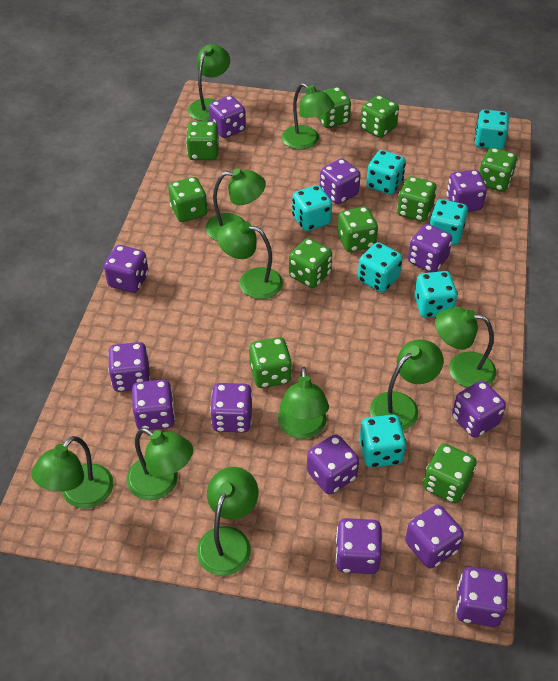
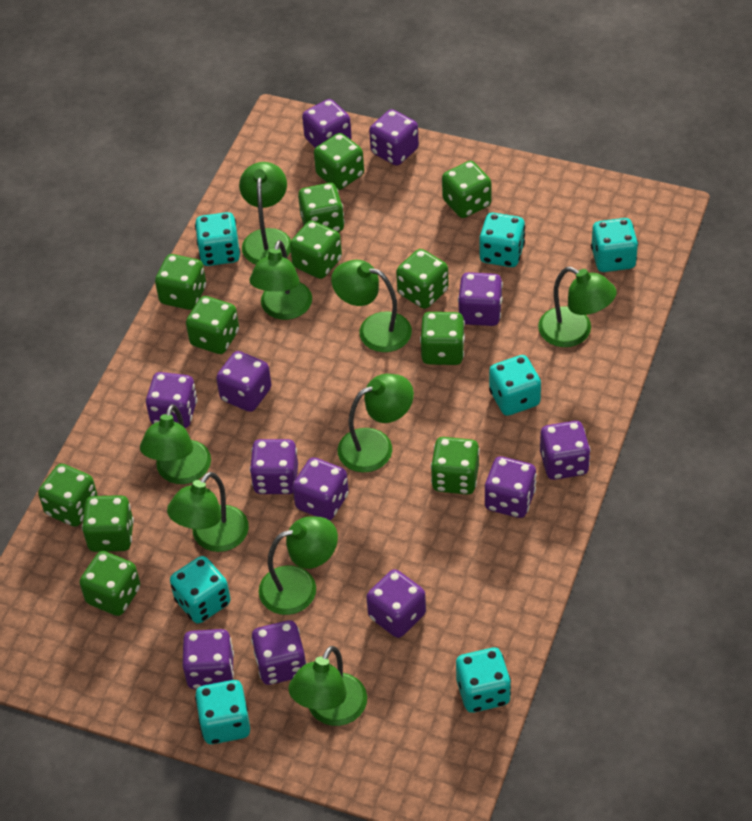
green dice: [168,177,208,222] [186,121,219,160] [249,337,292,388] [289,238,332,288] [317,87,351,128] [338,206,378,252] [360,95,399,138] [397,176,437,222] [423,444,477,503] [479,148,518,192] = 10 -> [38,464,98,527] [79,551,140,616] [82,495,134,552] [155,254,206,310] [186,296,239,354] [290,220,342,279] [298,183,345,232] [314,133,364,190] [396,249,449,309] [420,312,465,365] [431,437,480,495] [442,161,491,218] = 12
green lamp: [31,436,114,509] [126,428,193,500] [188,44,230,121] [197,467,259,576] [206,168,266,241] [217,220,283,299] [278,367,329,439] [282,83,335,150] [370,340,444,430] [435,307,496,388] = 10 -> [140,404,211,484] [167,472,249,552] [239,162,291,264] [249,240,312,320] [259,516,338,615] [288,646,367,726] [331,260,412,352] [337,374,414,472] [538,267,617,347] = 9
purple dice: [104,245,149,293] [108,342,150,392] [132,379,175,430] [208,96,246,138] [210,383,252,433] [307,434,359,495] [320,159,361,204] [335,518,382,574] [405,505,464,569] [408,224,452,272] [447,170,487,212] [452,381,506,438] [456,567,508,627] = 13 -> [146,372,198,428] [183,629,234,689] [216,351,272,412] [250,439,298,494] [251,620,307,685] [293,457,349,520] [302,99,352,148] [366,569,426,638] [369,109,419,166] [458,272,503,326] [485,456,537,518] [540,421,591,480] = 12

